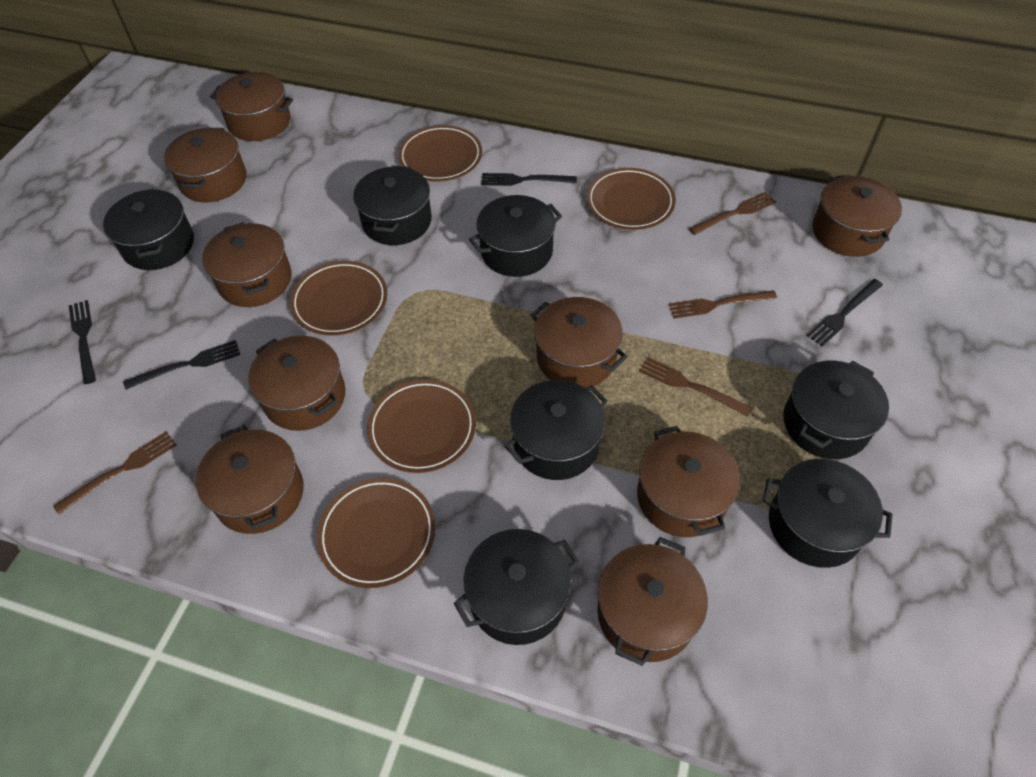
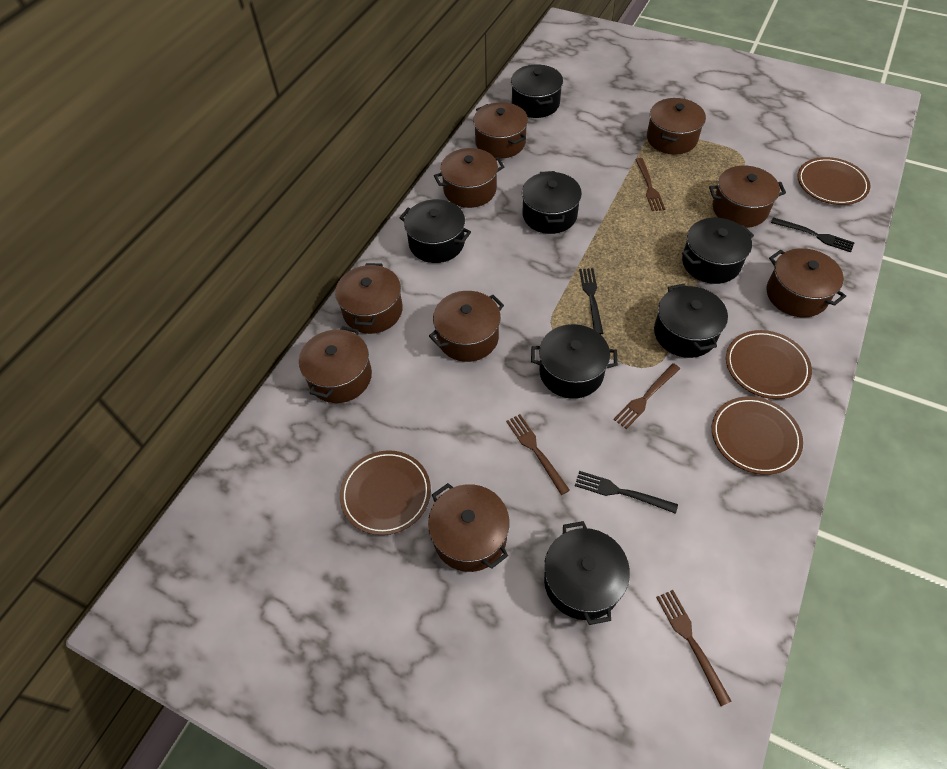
black fork: [69,300,96,384] [123,340,240,390] [481,173,577,186] [806,279,883,346] = 4 -> [575,471,678,514] [579,268,603,335] [771,217,855,252] = 3
brown plate: [290,261,387,336] [317,478,436,588] [367,379,476,473] [398,125,482,181] [587,168,676,230] = 5 -> [340,450,431,535] [712,397,803,475] [726,330,812,399] [797,157,870,205] = 4

